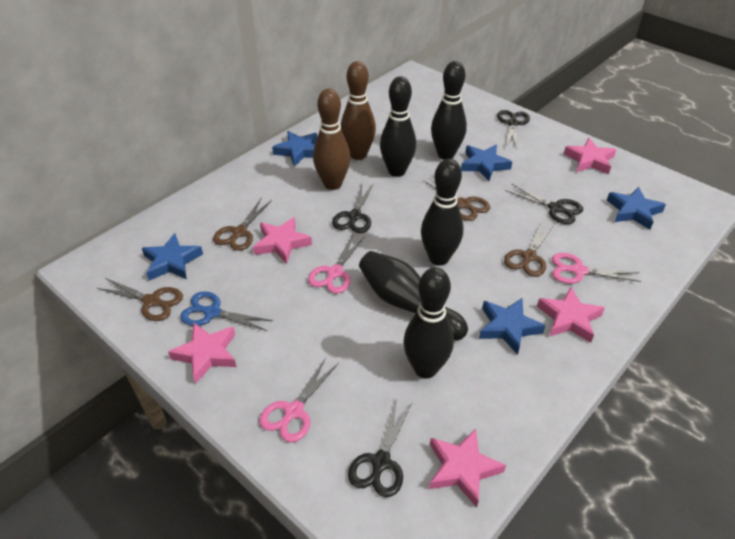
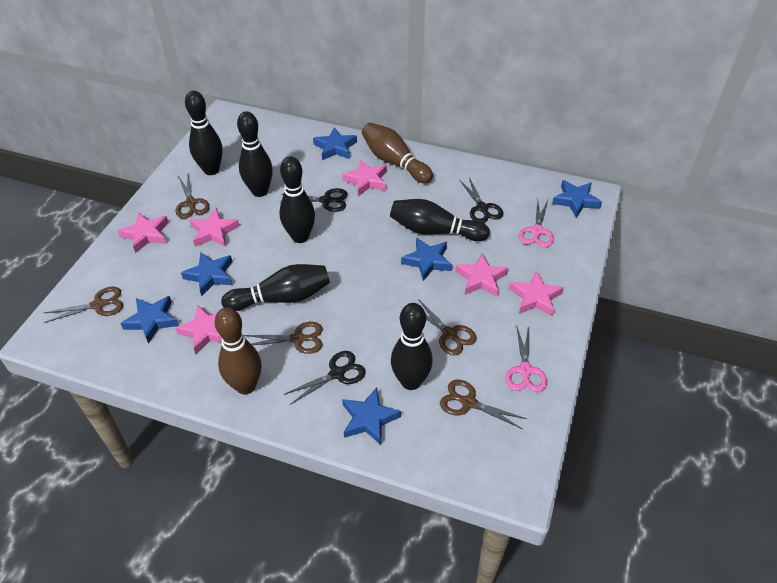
black bowling pin: [359,251,468,340] [380,76,416,177] [403,267,454,379] [421,159,463,265] [431,61,467,160] = 5 -> [185,91,223,175] [221,264,330,311] [237,111,273,197] [279,156,315,243] [390,199,490,241] [391,303,433,390] = 6
black scissors: [332,183,374,233] [348,399,412,497] [497,110,530,149] [506,184,583,224] = 4 -> [281,188,348,212] [284,351,366,405] [459,177,503,223] = 3
blue scissors: [180,291,273,331] = 1 -> none = 0
blue star: [142,233,203,280] [272,131,317,167] [461,145,512,181] [479,298,546,355] [607,187,666,230] = 5 -> [120,296,179,344] [181,252,233,296] [313,127,357,160] [342,387,401,445] [401,238,452,281] [552,180,602,218] = 6
brown scissors: [97,278,183,321] [213,198,272,251] [424,176,490,221] [504,222,554,277] = 4 -> [44,287,123,323] [176,174,210,218] [244,322,323,354] [418,299,477,355] [440,380,527,429] = 5
pink scissors: [259,358,339,443] [308,235,365,293] [552,253,641,284] = 3 -> [506,327,547,392] [519,200,554,247] = 2
pink star: [168,323,236,384] [253,217,312,264] [429,428,506,507] [537,287,605,343] [564,138,616,174] = 5 -> [118,212,169,253] [175,305,222,354] [189,208,240,247] [342,160,387,196] [455,253,508,297] [509,271,564,317] = 6

